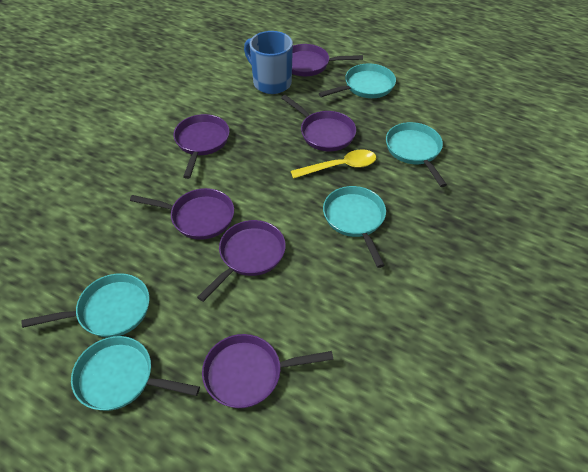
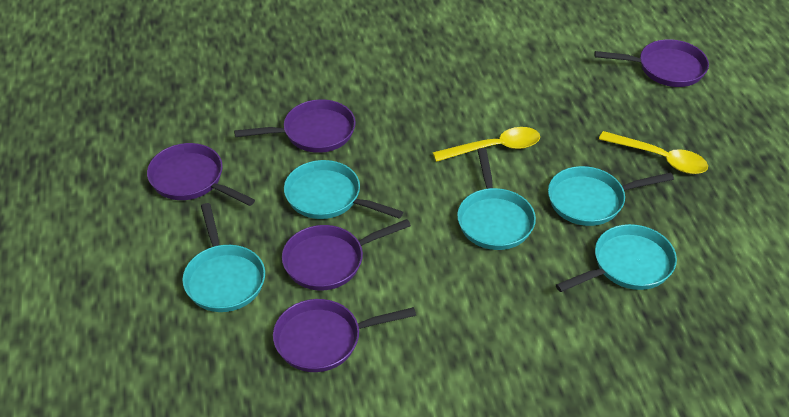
blue mug: [244,31,293,94] = 1 -> none = 0
purple pan: [130,188,234,240] [173,114,230,179] [197,220,286,302] [202,334,333,408] [281,95,356,151] [292,44,363,76] = 6 -> [147,143,255,206] [234,99,356,153] [273,299,416,372] [282,219,411,290] [594,39,709,87] = 5
yellow spoon: [291,149,376,179] = 1 -> [433,127,540,162] [599,131,708,174] = 2

